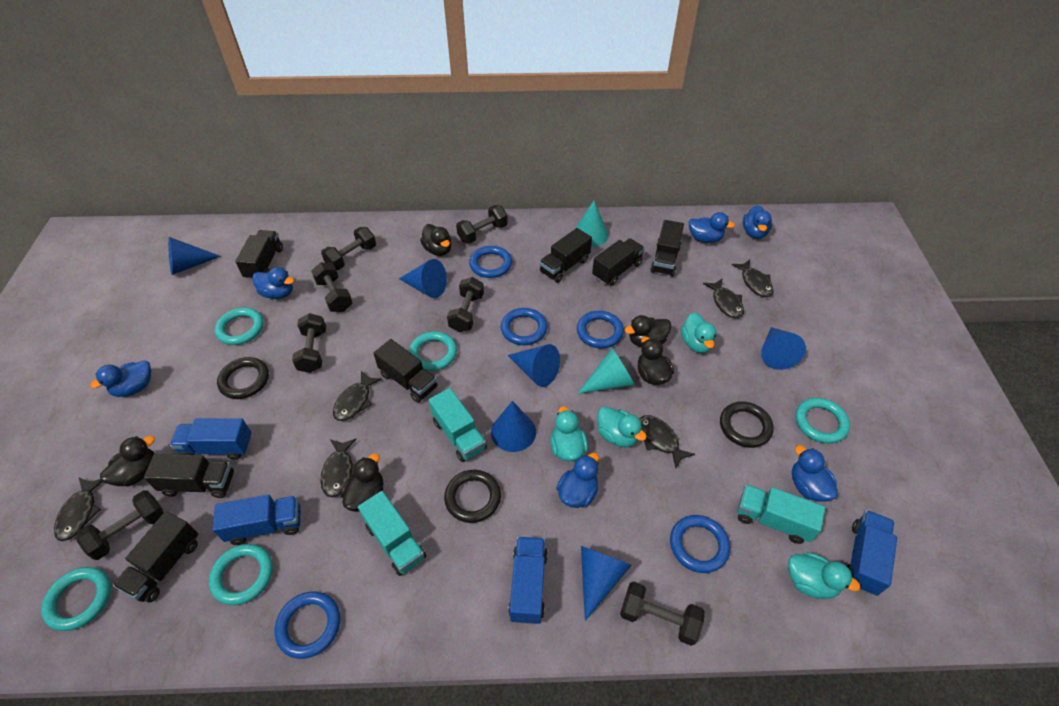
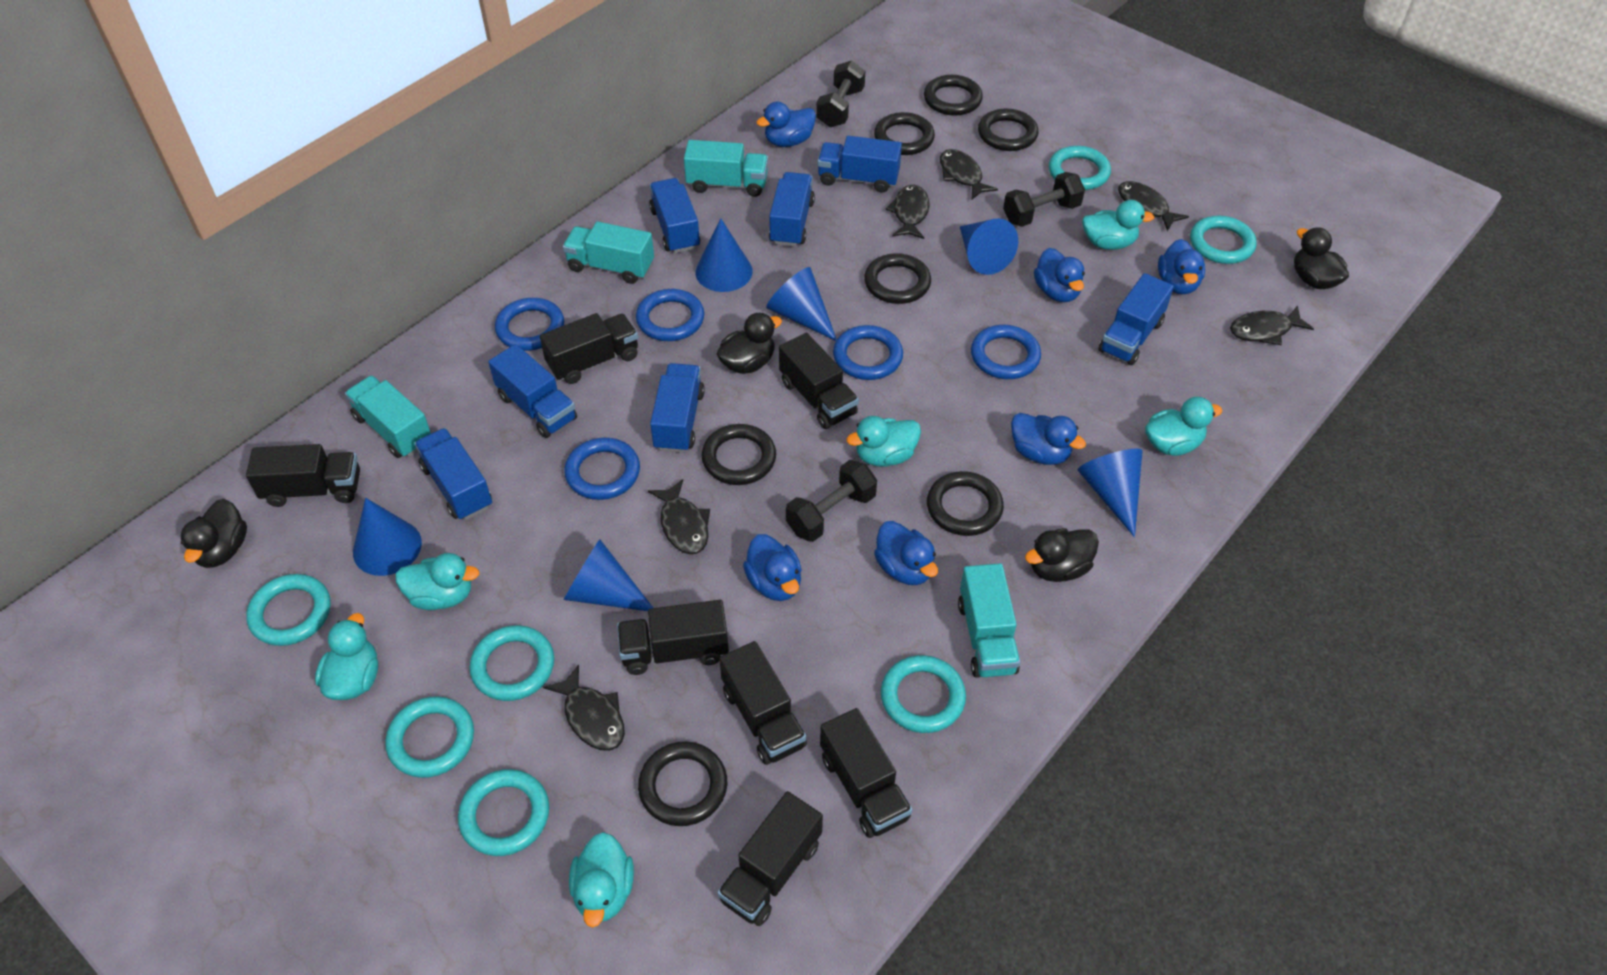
black duck: [100,436,155,486] [341,453,383,512] [420,224,451,256] [625,315,671,347] [637,337,674,385] = 5 -> [181,499,247,568] [716,313,782,374] [1025,528,1099,582] [1294,227,1349,289] = 4
black dumbbell: [76,490,164,560] [292,313,326,373] [311,262,352,312] [321,227,376,270] [447,277,484,332] [456,205,508,244] [620,582,705,646] = 7 -> [786,460,877,542] [816,60,865,127] [1003,172,1085,227] = 3
black ring: [217,357,269,399] [444,470,501,523] [720,401,774,448] = 3 -> [638,741,727,826] [702,424,776,485] [864,253,931,304] [874,112,935,155] [924,75,983,116] [927,471,1004,536] [978,108,1038,151] = 7
blue truck: [170,418,251,460] [213,495,300,545] [508,537,548,624] [847,510,897,596] = 4 -> [414,428,492,520] [488,344,577,438] [649,178,701,253] [650,363,705,453] [769,172,815,247] [817,136,902,192] [1098,273,1174,365] = 7
turquoise cone: [575,201,608,247] [577,348,635,394] = 2 -> none = 0
turquoise duck: [550,406,588,461] [597,406,647,448] [681,313,716,353] [788,552,860,599] = 4 -> [315,613,378,700] [395,553,479,610] [569,832,634,928] [846,416,921,466] [1082,200,1154,250] [1145,397,1222,456] = 6
turquoise ring: [41,567,111,631] [209,544,273,605] [215,308,264,345] [409,331,457,371] [795,398,850,444] = 5 -> [246,574,331,646] [385,696,474,778] [458,769,549,856] [469,625,554,701] [881,655,966,733] [1049,146,1111,190] [1190,216,1257,264] = 7
turquoise truck: [358,491,426,576] [429,388,487,462] [737,485,825,544] = 3 -> [345,375,431,458] [563,222,654,284] [684,140,768,197] [958,563,1020,678] = 4

